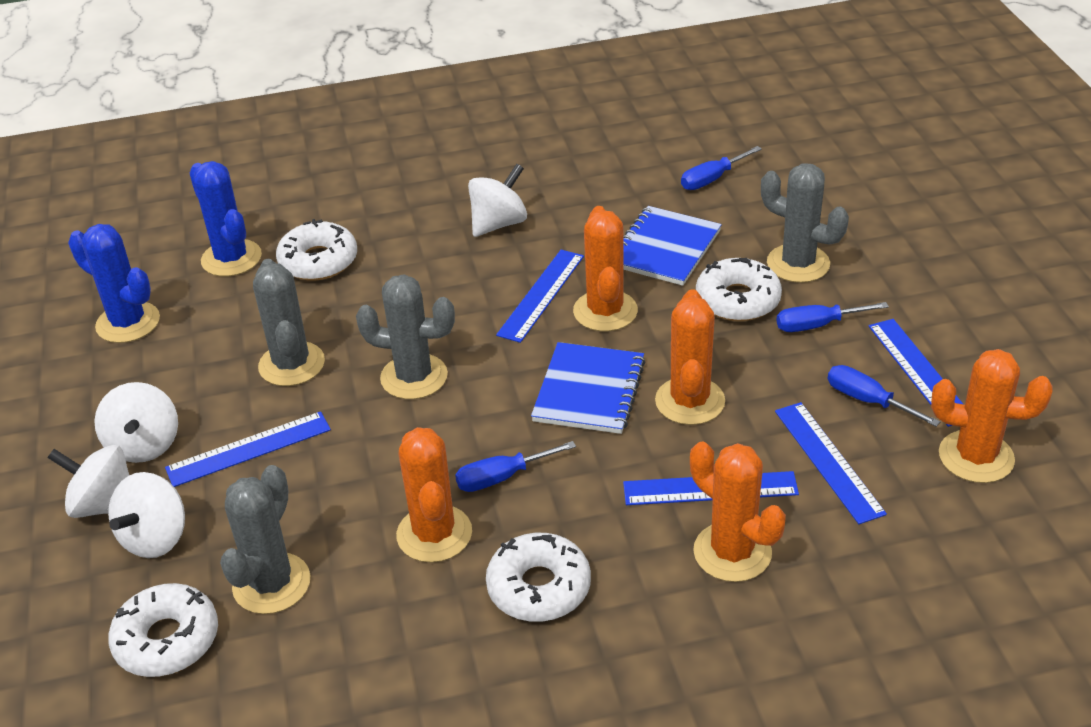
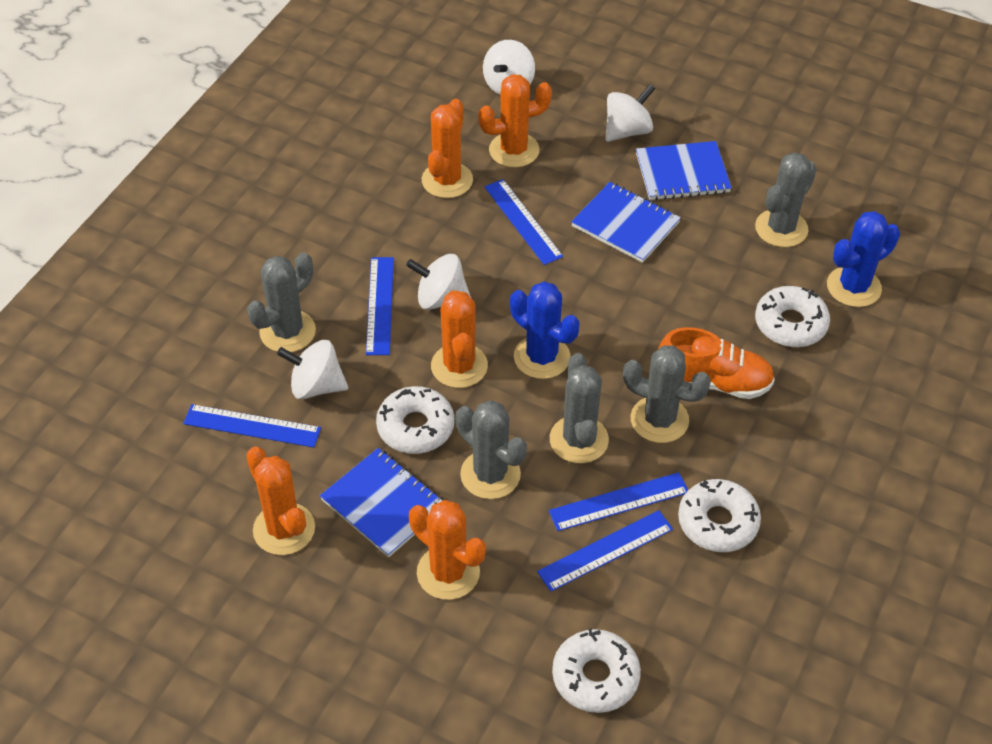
blue notebook: [531,342,646,434] [623,206,722,286] = 2 -> [320,448,443,557] [571,182,681,263] [636,141,732,200] = 3
blue screwdriver: [455,441,576,492] [681,146,762,190] [776,302,889,332] [828,365,940,427] = 4 -> none = 0
grey cactus: [220,465,310,614] [253,259,325,386] [356,274,455,399] [761,163,849,283] = 4 -> [247,252,316,352] [455,400,527,499] [550,353,609,463] [623,345,711,443] [755,152,817,247] = 5
orange shoe: none = 0 -> [658,327,775,399] = 1

